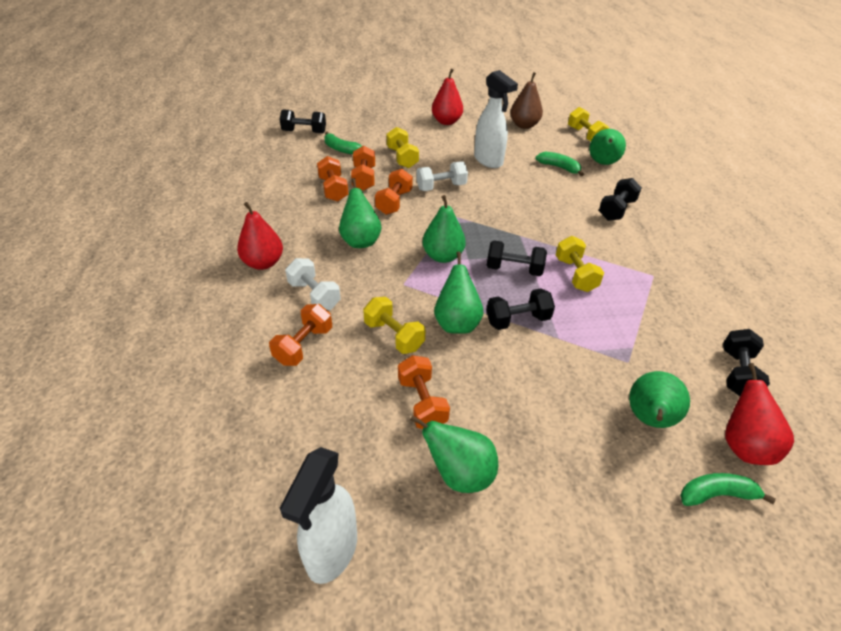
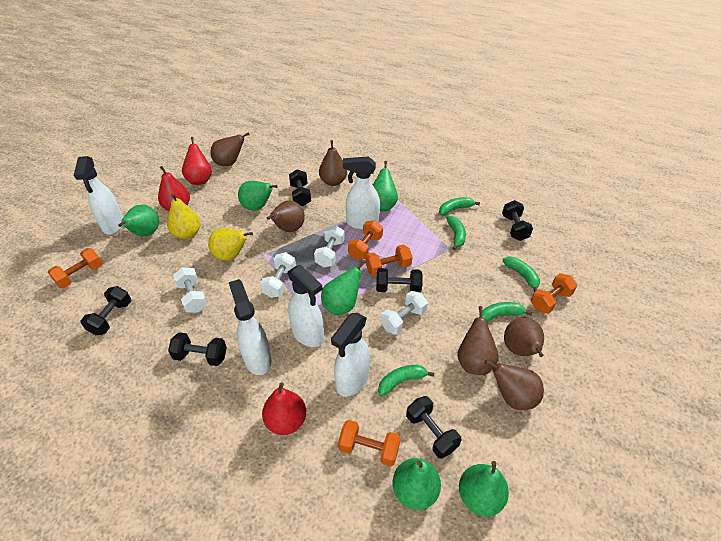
black dumbbell: [279,109,326,133] [487,240,547,276] [487,288,555,330] [599,178,642,221] [723,329,770,396] = 5 -> [80,286,131,335] [168,332,227,366] [289,169,311,206] [376,268,423,293] [406,396,461,459] [502,200,533,241] = 6
brown pear: [510,72,543,129] = 1 -> [211,132,249,166] [267,201,305,232] [319,140,347,186] [457,306,499,375] [485,360,544,410] [504,318,544,357] = 6
green banana: [324,131,362,154] [535,152,584,176] [680,473,776,506] = 3 -> [378,365,434,396] [439,197,480,215] [446,216,466,250] [482,302,532,322] [503,257,540,292] = 5
white dumbbell: [285,258,341,310] [416,162,468,191] = 2 -> [173,267,208,312] [260,252,296,298] [314,225,345,267] [381,291,428,335] = 4
white spray bottle: [280,447,357,584] [474,70,518,168] = 2 -> [74,156,123,235] [229,279,271,375] [288,265,324,347] [331,313,370,397] [343,156,380,229] = 5
yellow dumbbell: [363,297,425,354] [387,127,419,168] [556,236,604,292] [568,107,609,141] = 4 -> none = 0
yellow pear: none = 0 -> [167,194,201,239] [208,228,253,261] = 2

